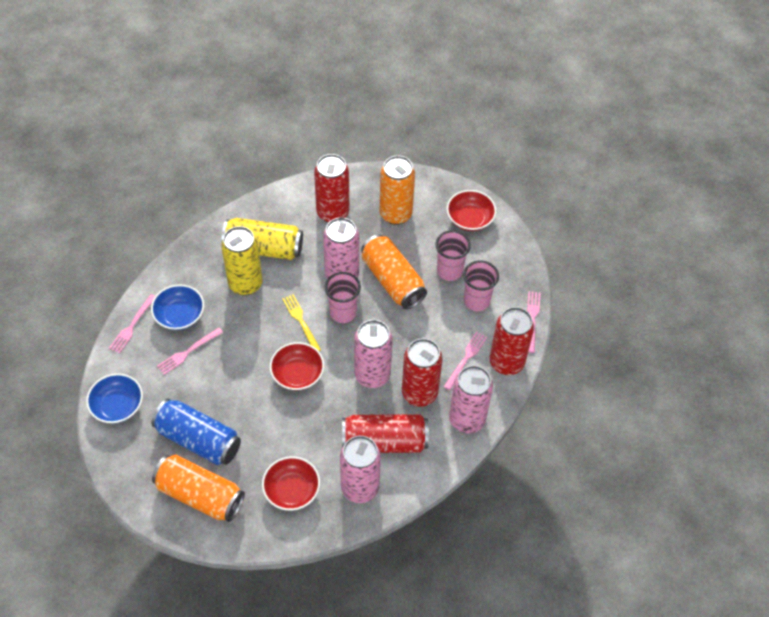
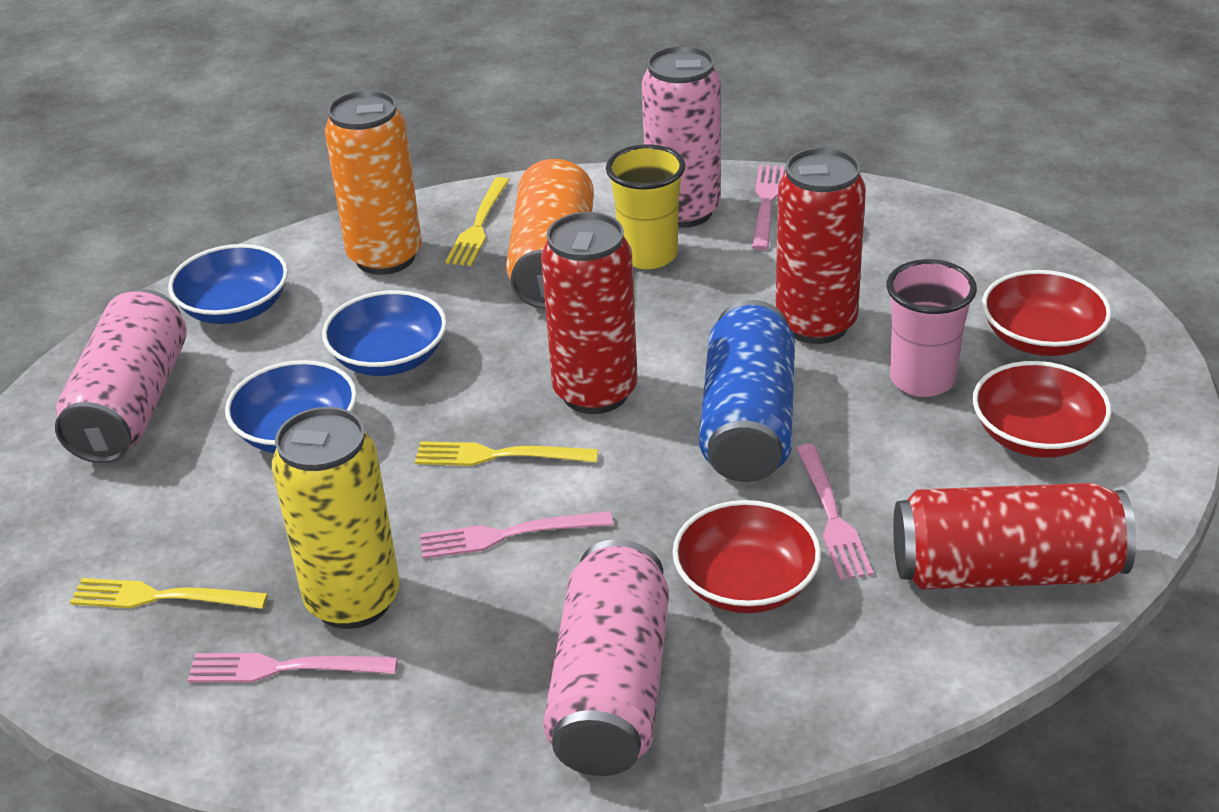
blue bowl: [86,373,143,423] [151,284,204,330] = 2 -> [168,244,288,324] [225,360,357,453] [322,290,447,376] = 3
orange can: [152,454,245,522] [361,234,427,309] [380,156,415,225] = 3 -> [325,90,422,275] [506,158,594,309] = 2
pink can: [323,217,359,279] [340,436,381,503] [354,320,393,388] [449,366,493,433] = 4 -> [55,289,187,463] [543,539,669,776] [642,46,721,228] = 3
pink cup: [325,272,361,323] [436,230,471,281] [463,260,499,311] = 3 -> [886,259,977,397] = 1
red can: [314,154,349,223] [342,414,429,453] [402,338,443,407] [490,307,534,375] = 4 -> [541,212,638,414] [775,147,866,344] [893,483,1136,589] = 3
yellow can: [221,226,263,295] [222,218,303,260] = 2 -> [272,407,400,629] = 1
yellow cup: none = 0 -> [606,144,685,269] = 1
yellow fork: [282,294,321,351] = 1 -> [70,578,268,609] [415,441,598,466] [445,177,509,266] = 3

